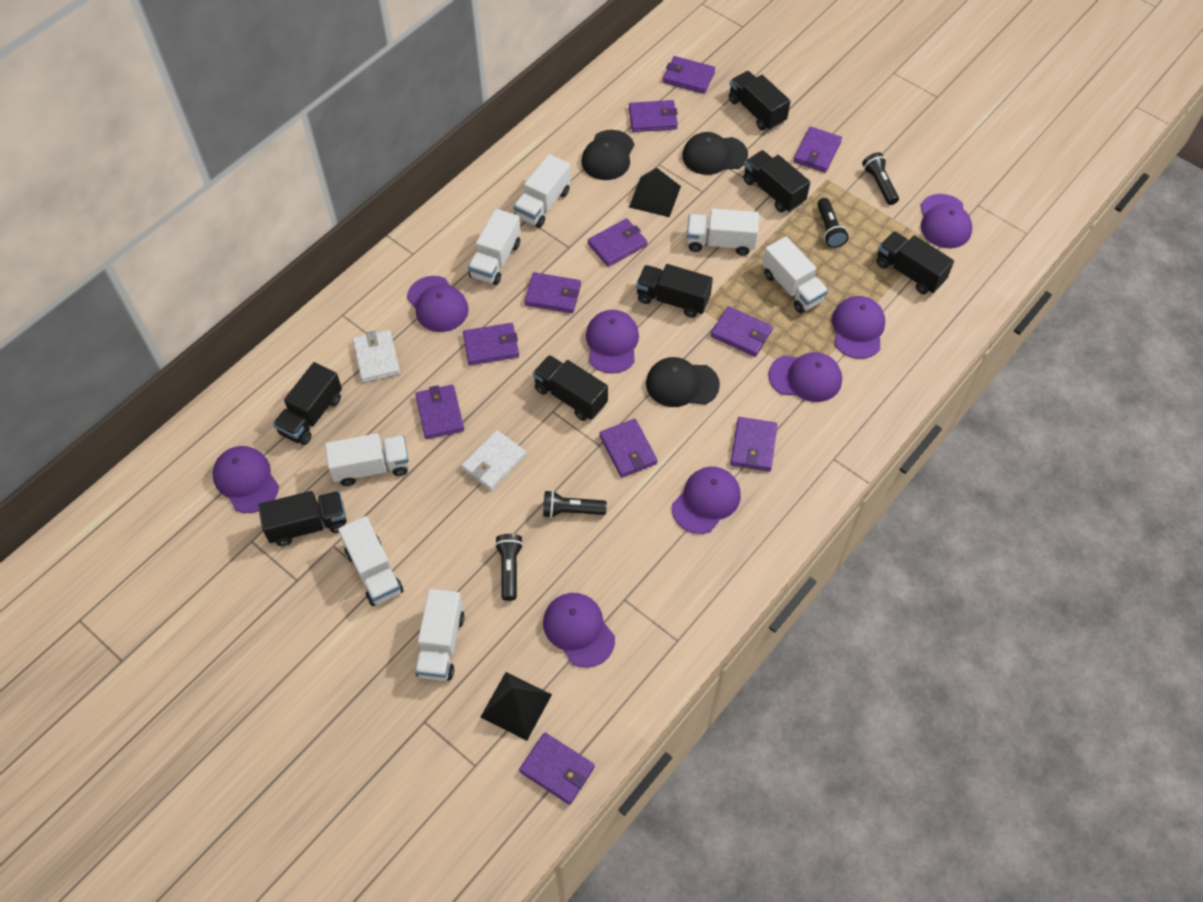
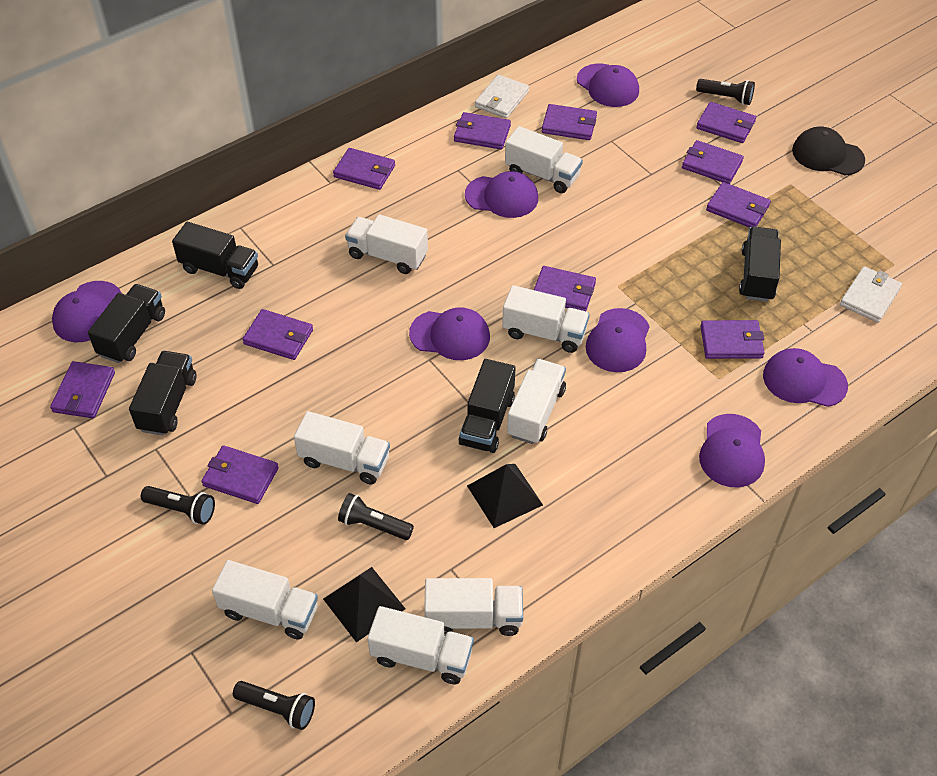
black cap: [581,130,634,180] [646,357,720,407] [682,132,748,175] = 3 -> [792,127,865,176] = 1
black truck: [258,491,347,546] [273,362,342,445] [533,355,608,421] [636,264,713,318] [729,71,791,131] [743,150,810,213] [877,231,954,294] = 7 -> [88,284,165,363] [129,351,197,436] [172,222,258,289] [459,359,515,453] [739,227,781,302] = 5
purple cap: [213,446,279,513] [407,276,469,332] [543,593,615,668] [586,310,639,374] [672,467,741,534] [768,352,842,402] [832,296,885,359] [921,194,972,248] = 8 -> [52,281,121,342] [409,307,490,360] [465,171,538,218] [577,63,639,107] [586,308,650,372] [699,414,765,488] [763,348,848,407] = 7
white truck: [325,433,409,486] [338,516,403,606] [415,589,465,681] [468,209,521,285] [513,154,571,228] [687,209,759,256] [763,236,828,313] = 7 -> [212,560,318,639] [294,411,390,484] [345,214,428,274] [367,606,474,684] [424,578,523,636] [502,285,590,353] [505,126,583,193] [507,359,566,444] = 8

